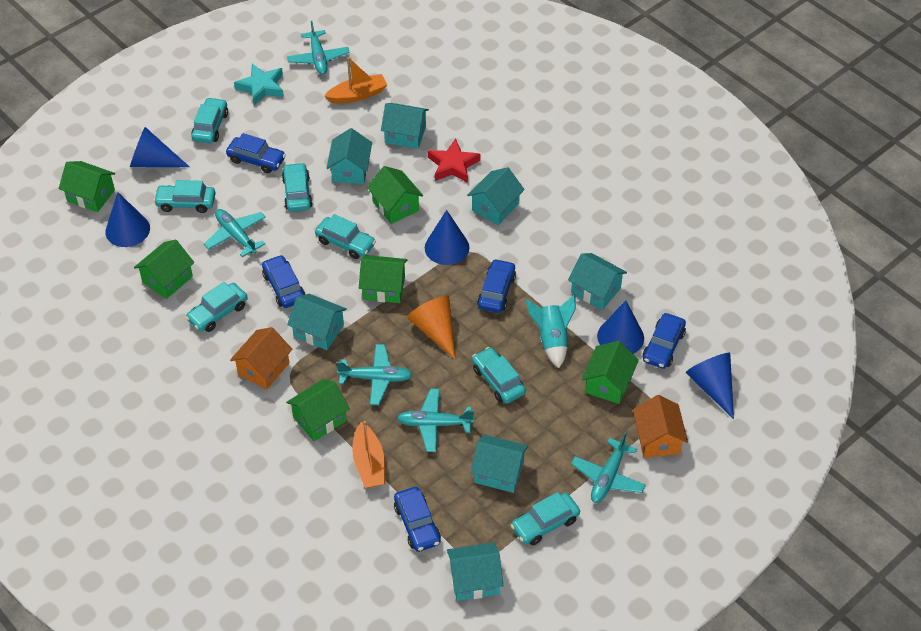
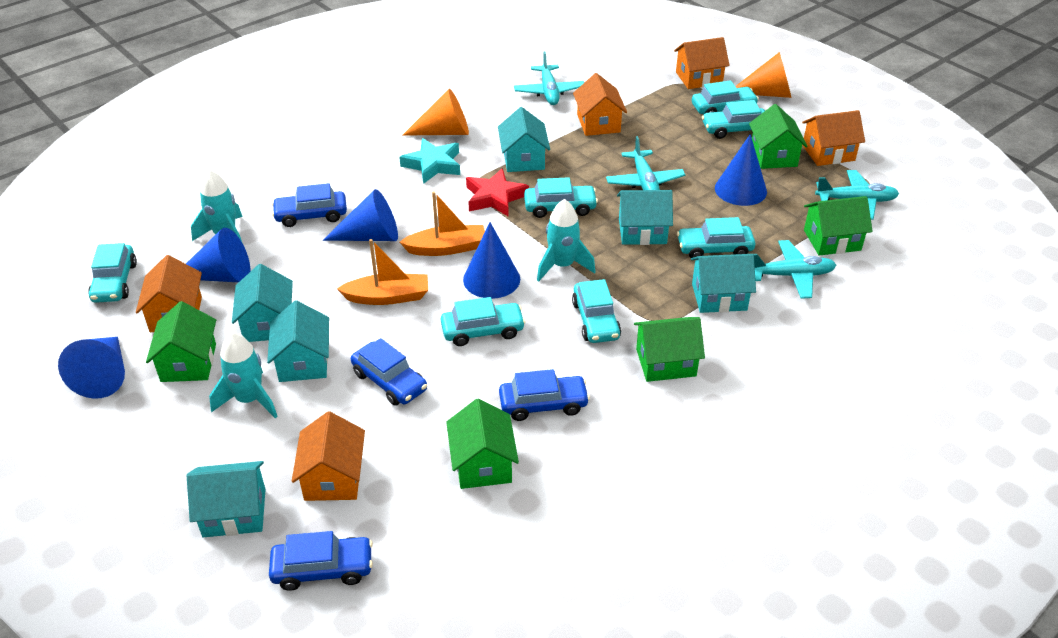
blue car: [226,133,286,173] [262,255,305,308] [394,487,441,552] [477,259,516,313] [642,313,686,369] = 5 -> [269,531,373,591] [272,183,347,227] [351,338,427,406] [499,369,590,421] = 4
green house: [59,161,115,212] [134,240,195,299] [286,379,350,441] [359,255,407,303] [367,166,423,224] [582,341,639,404] = 6 -> [146,301,216,382] [446,399,519,489] [634,317,705,382] [749,104,808,169] [804,196,873,256] = 5
orange cone: [407,296,456,360] = 1 -> [402,88,469,136] [736,52,791,98] = 2
orange house: [230,327,292,390] [633,395,688,458] = 2 -> [136,255,202,332] [292,411,365,501] [573,73,627,136] [674,37,730,89] [802,110,865,166] = 5
turquoise house: [287,294,347,350] [327,128,372,184] [381,103,429,149] [447,543,504,601] [467,167,525,225] [471,434,528,493] [568,253,627,310] = 7 -> [187,461,266,537] [232,264,293,342] [267,300,329,382] [498,107,550,172] [617,190,673,245] [691,254,756,313] = 6
turquoise plane: [204,209,266,257] [287,21,350,75] [336,344,413,405] [397,389,474,452] [571,432,646,503] = 5 -> [514,51,584,105] [606,136,685,190] [754,240,836,299] [815,170,899,220] = 4
turquoise rocket: [526,294,576,368] = 1 -> [191,169,243,242] [209,332,278,418] [537,199,596,282] = 3

